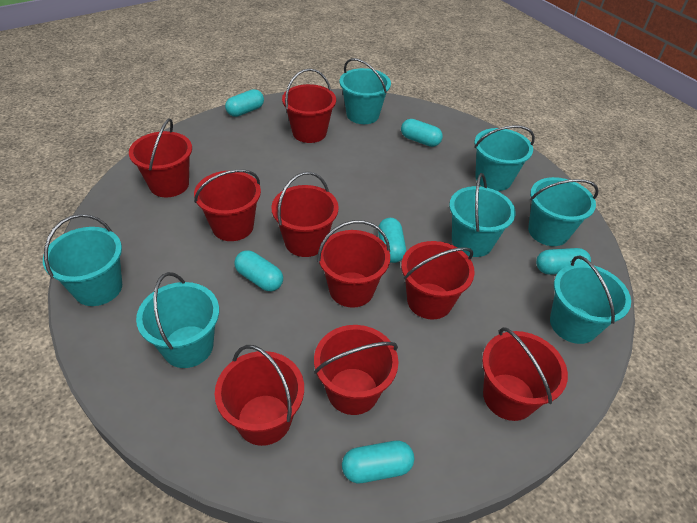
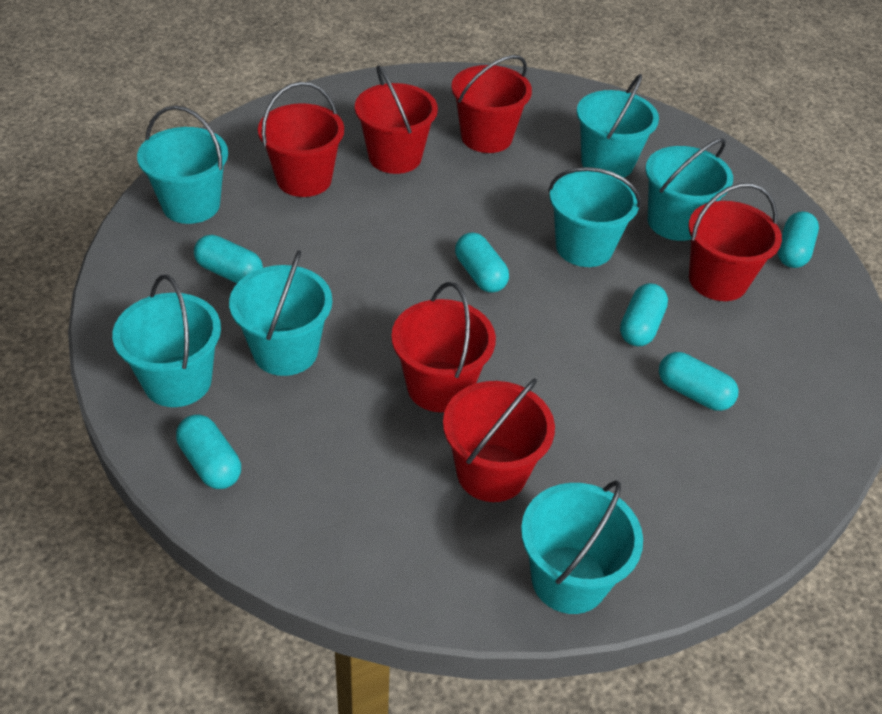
red bucket: [129,119,192,197] [194,169,261,241] [215,345,304,446] [271,172,339,257] [282,69,336,143] [314,325,398,415] [317,220,390,308] [401,241,475,319] [482,327,568,421] = 9 -> [258,82,344,197] [355,65,438,174] [391,282,496,412] [443,378,555,502] [451,55,532,153] [688,183,782,301] = 6

